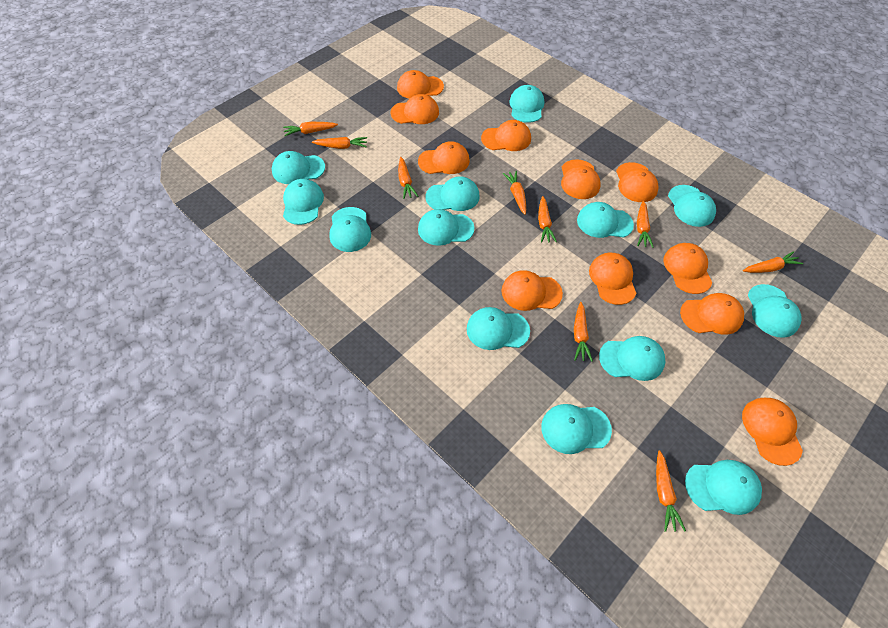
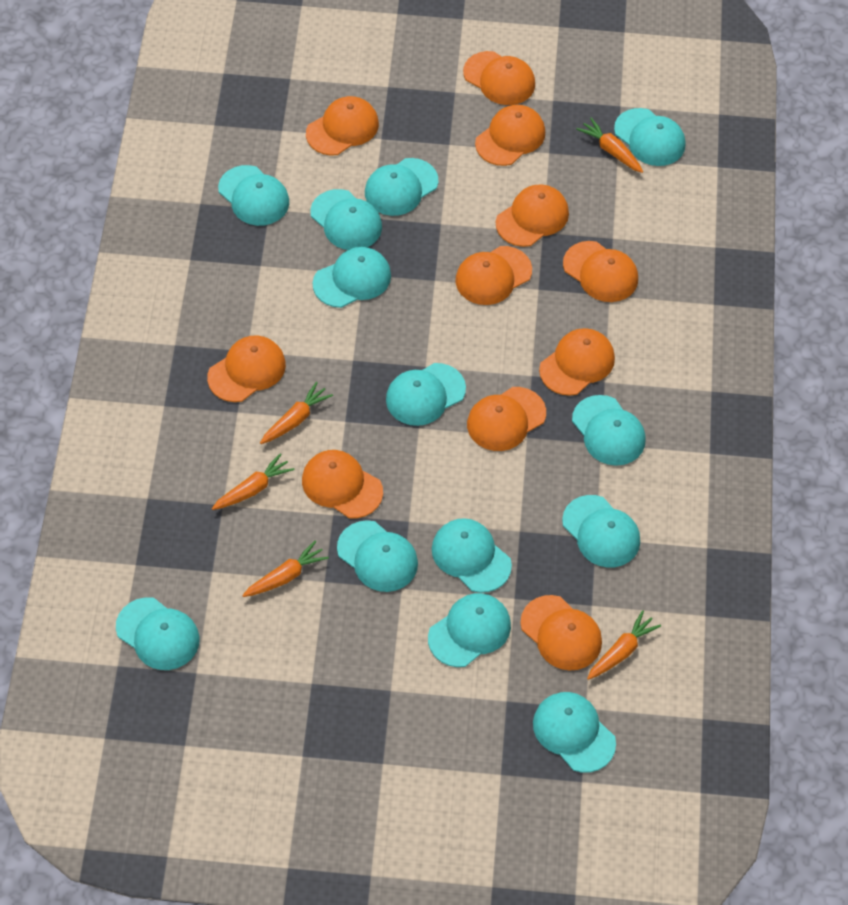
orange carrot: [283,122,338,136] [312,137,367,149] [398,157,418,199] [502,171,526,215] [538,196,557,243] [574,302,593,362] [637,201,654,248] [656,450,686,532] [743,251,803,273] = 9 -> [212,453,294,510] [242,541,329,597] [260,382,333,444] [576,118,643,173] [587,610,661,680] = 5

